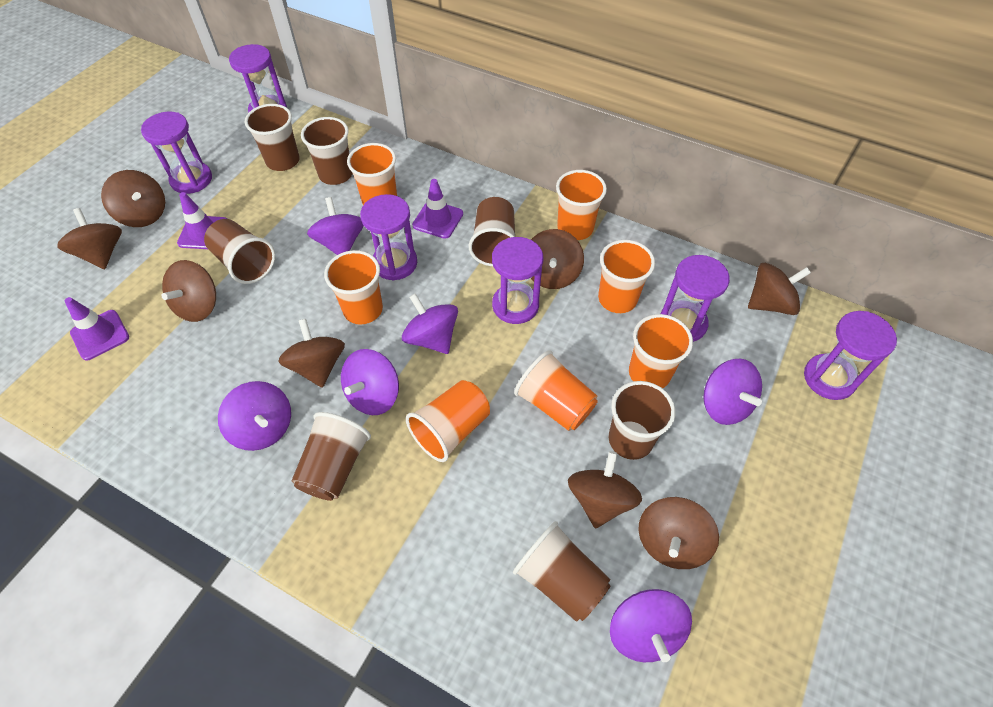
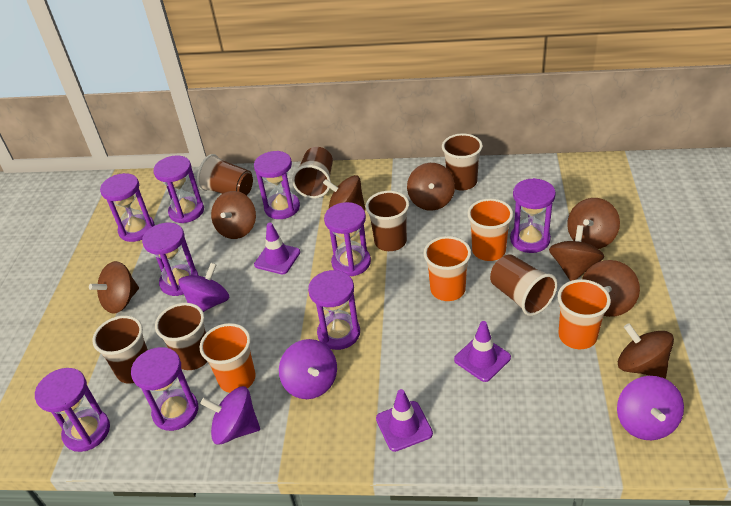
orange cup: [324,250,383,325] [347,143,397,205] [406,380,490,462] [514,350,598,431] [556,170,607,240] [598,240,655,313] [629,314,693,388] = 7 -> [199,323,256,393] [424,236,471,301] [467,198,513,261] [557,279,611,349] = 4
purple hourglass: [141,112,212,194] [229,44,287,113] [360,194,417,280] [492,237,543,324] [661,255,730,342] [804,311,897,400] = 6 -> [35,368,110,452] [100,173,155,242] [131,347,198,431] [142,223,199,296] [153,155,204,223] [254,151,300,219] [308,270,360,350] [324,202,371,276] [510,178,556,253] = 9
purple spinning top: [218,381,291,451] [307,197,364,255] [341,349,399,415] [402,293,458,354] [610,589,692,662] [703,359,762,425] = 6 -> [178,262,230,312] [200,386,260,445] [279,339,337,399] [617,376,684,440] = 4

